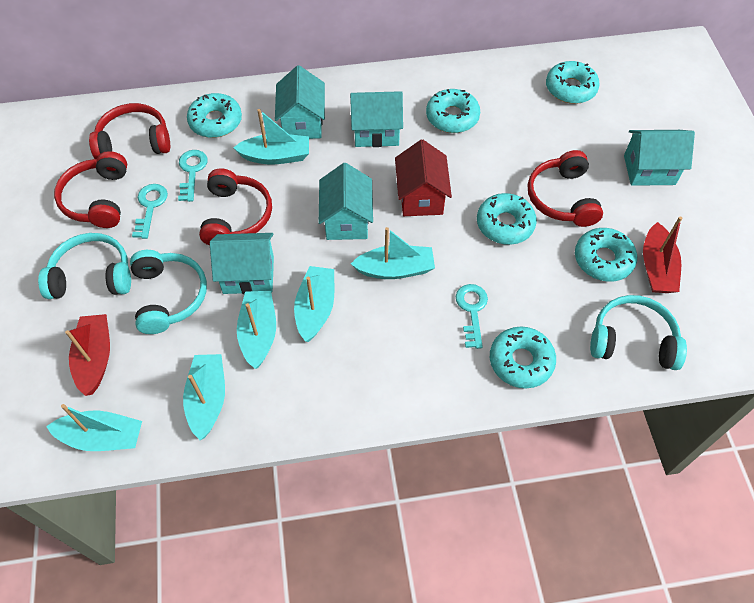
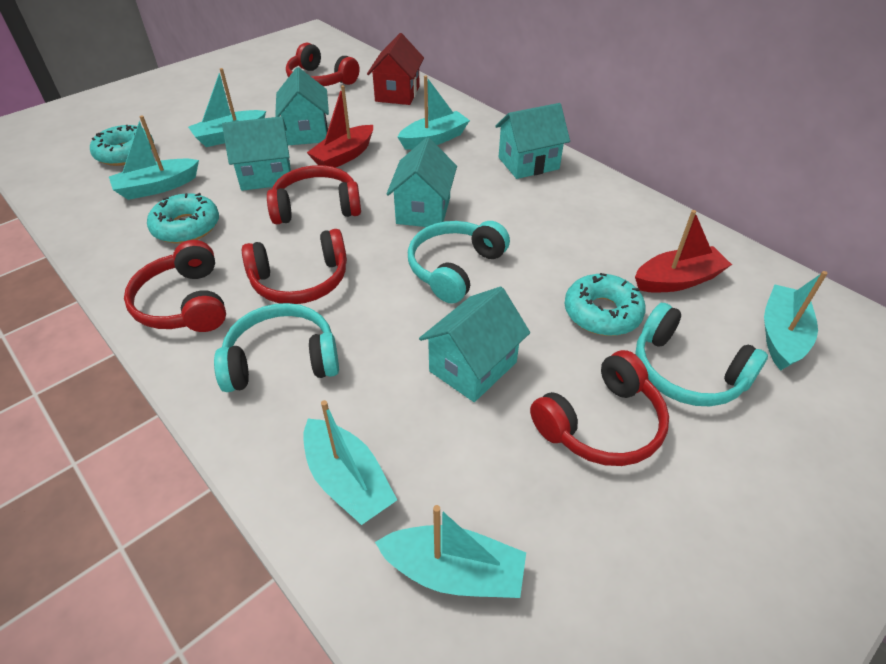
red headphones: [54,151,127,228] [89,103,170,159] [199,168,272,246] [528,150,603,227] = 4 -> [124,240,226,332] [242,229,347,304] [267,165,361,224] [286,43,359,86] [530,350,669,466] = 5
turquoise donut: [187,93,242,138] [426,89,480,133] [477,193,537,245] [490,326,556,388] [546,61,600,104] [575,228,637,282] = 6 -> [90,125,154,166] [147,193,219,244] [565,273,646,336] = 3
turquoise key: [132,184,168,239] [178,150,208,202] [455,284,488,349] = 3 -> none = 0

